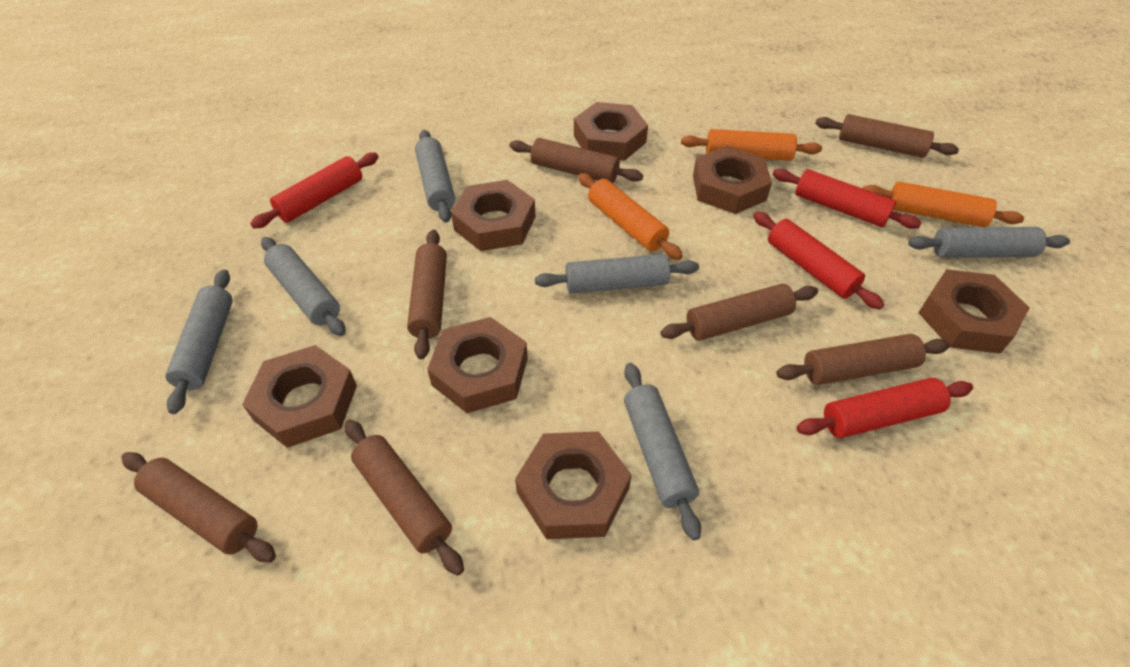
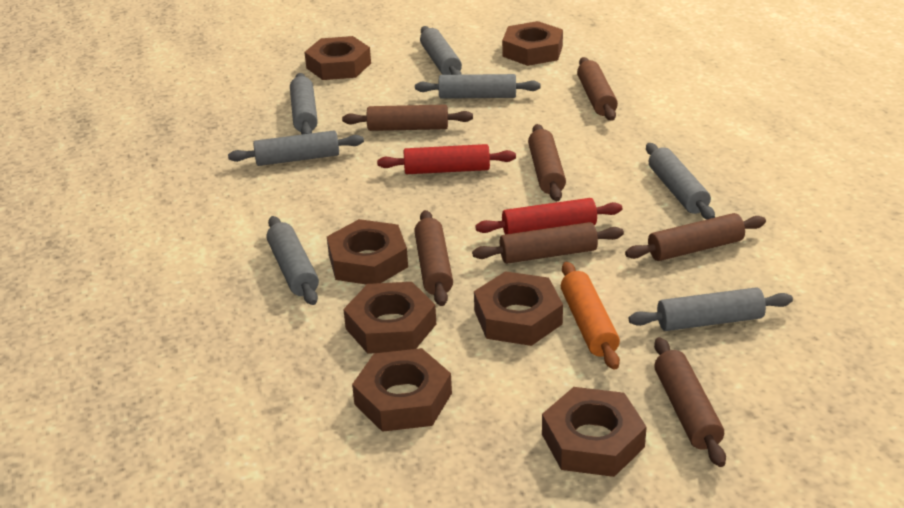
grey rolling pin: [165,269,233,414] [261,237,346,336] [415,130,455,223] [535,254,699,293] [624,363,701,540] [908,227,1070,258] = 6 -> [228,130,364,166] [267,216,319,305] [290,73,318,134] [415,74,540,99] [420,26,462,75] [629,287,793,331] [646,143,715,220] = 7
orange rolling pin: [578,173,683,260] [681,129,822,161] [863,182,1024,227] = 3 -> [561,262,620,370] = 1
red rolling pin: [250,153,378,228] [753,211,884,310] [773,169,922,229] [797,378,973,438] = 4 -> [377,144,516,174] [475,198,622,235] = 2

